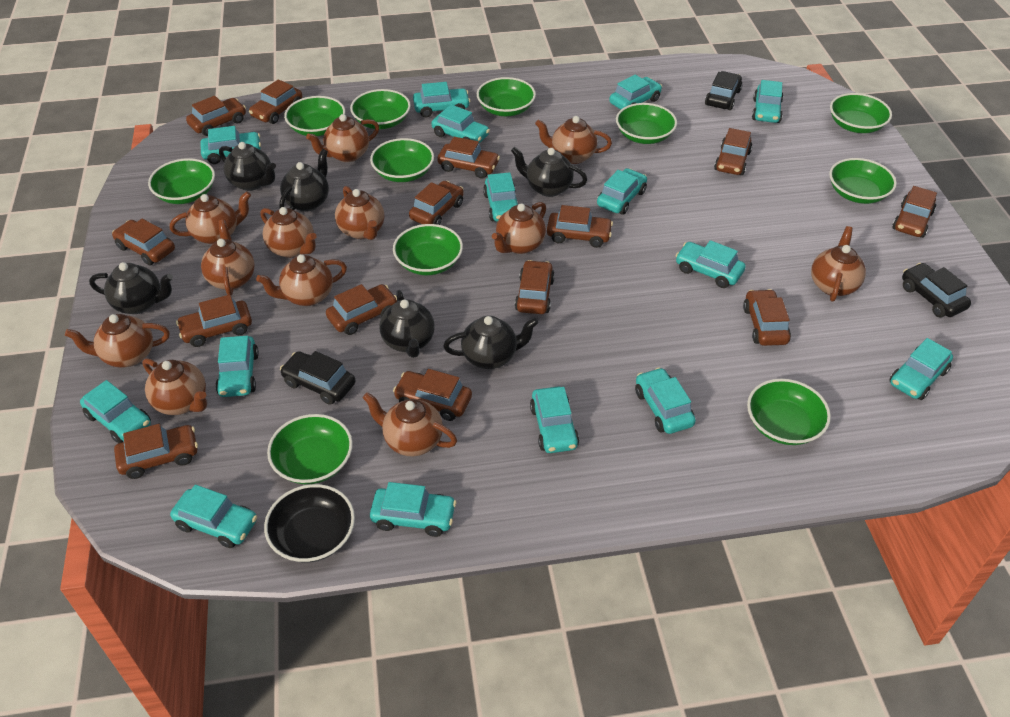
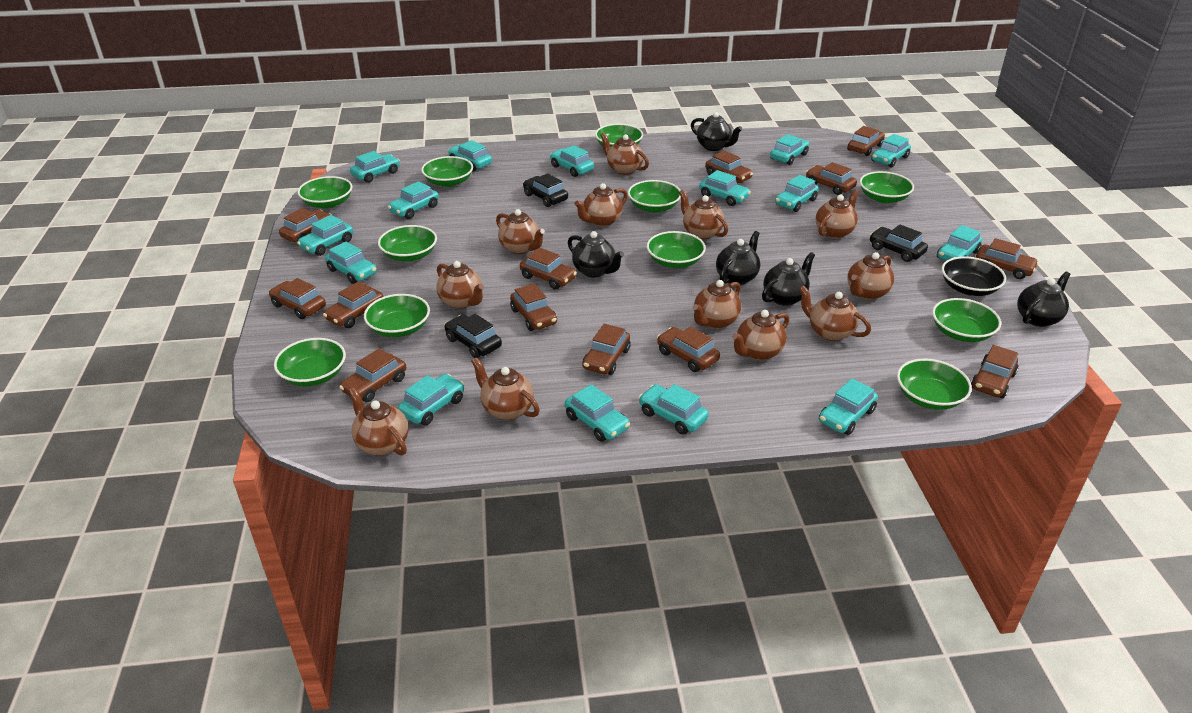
black teapot: [89,262,173,314] [219,142,276,191] [279,149,329,212] [379,290,435,358] [443,316,538,369] [511,147,587,197] = 6 -> [568,231,624,277] [691,112,742,151] [716,231,760,285] [762,252,815,306] [1017,271,1071,327] = 5
brown car: [112,219,175,265] [114,424,198,479] [176,295,252,347] [186,96,246,136] [249,79,302,124] [326,284,397,335] [393,369,472,421] [409,181,464,225] [437,137,500,179] [515,260,555,314] [547,205,613,248] [714,128,752,175] [743,289,791,346] [892,186,937,238] = 14 -> [269,278,326,319] [279,208,332,242] [323,281,384,328] [339,349,406,402] [510,284,557,331] [520,248,577,290] [582,324,630,375] [657,326,720,372] [705,151,753,183] [806,162,857,195] [847,126,885,156] [971,345,1018,399] [976,238,1039,279] = 13

